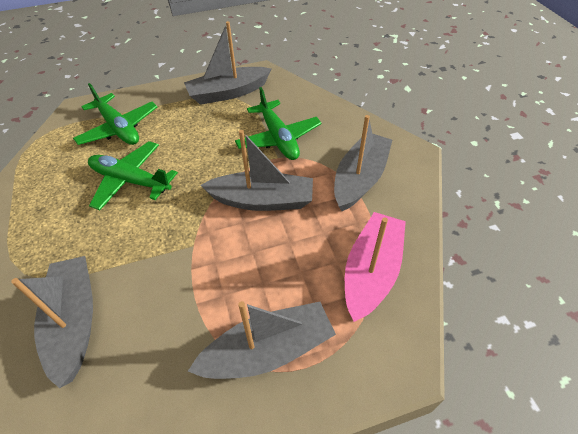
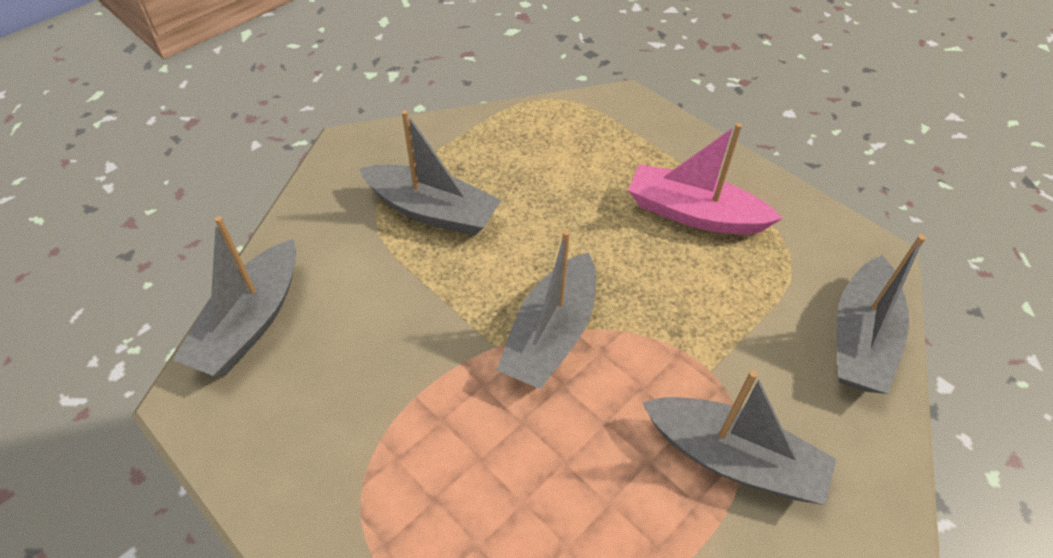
green plane: [73,83,157,145] [88,141,178,210] [235,87,322,160] = 3 -> none = 0

